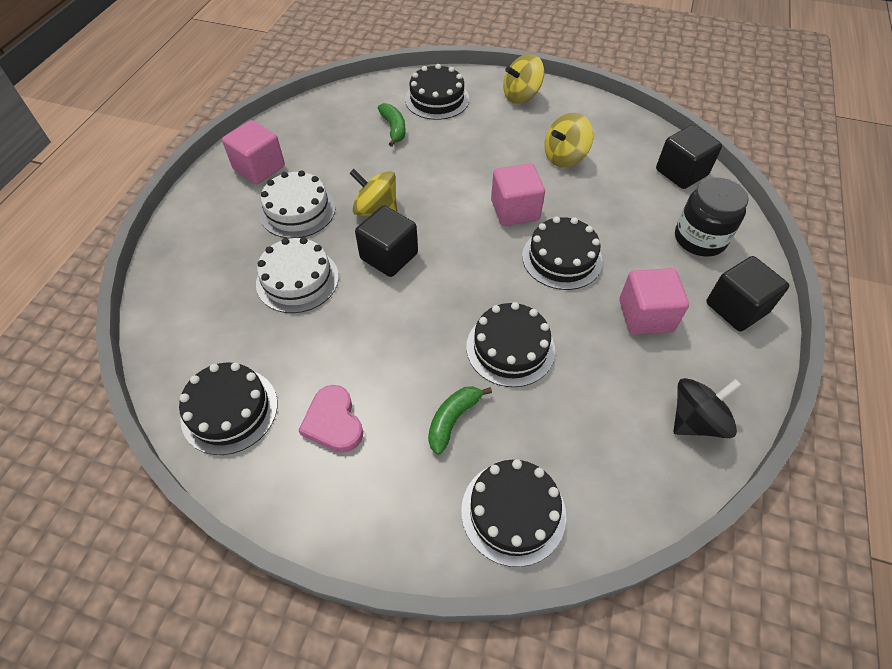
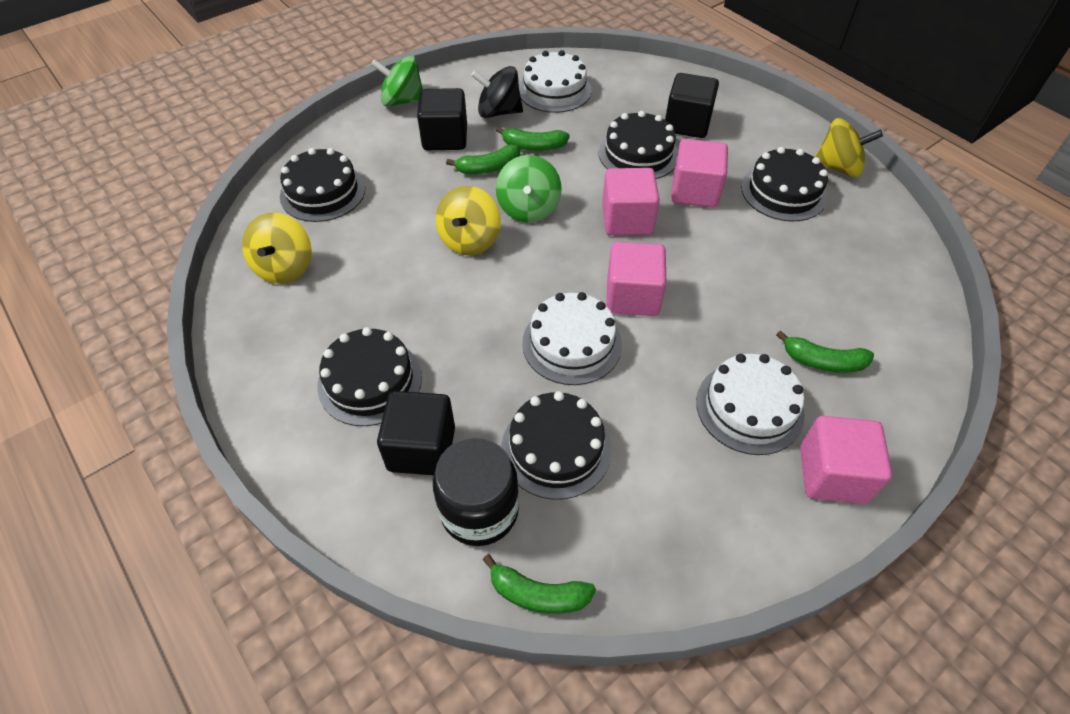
green banana: [378,103,406,147] [428,386,492,455] = 2 -> [446,144,520,174] [483,554,596,614] [496,127,570,151] [776,330,874,373] = 4
green spinning top: none = 0 -> [371,55,423,107] [496,155,562,223] = 2
pink cube: [222,120,285,184] [491,163,545,226] [619,268,689,335] = 3 -> [602,168,660,235] [606,242,666,316] [671,139,728,208] [800,416,892,504] = 4
pink heart: [298,385,363,453] = 1 -> none = 0
white cake: [256,237,339,313] [259,170,336,239] = 2 -> [519,50,591,113] [522,292,622,385] [696,354,805,455] = 3

